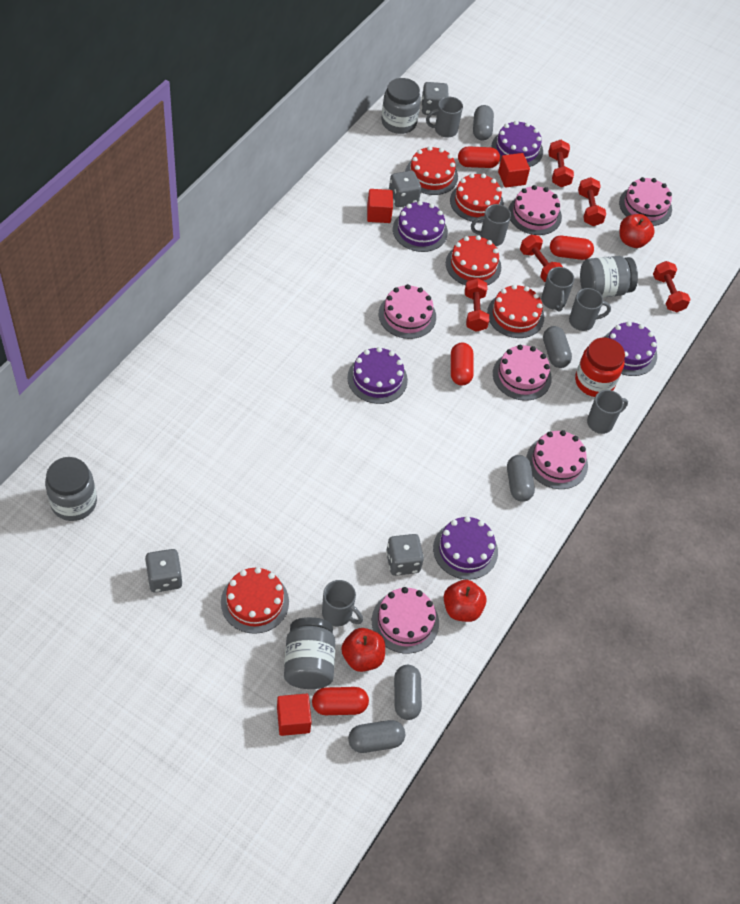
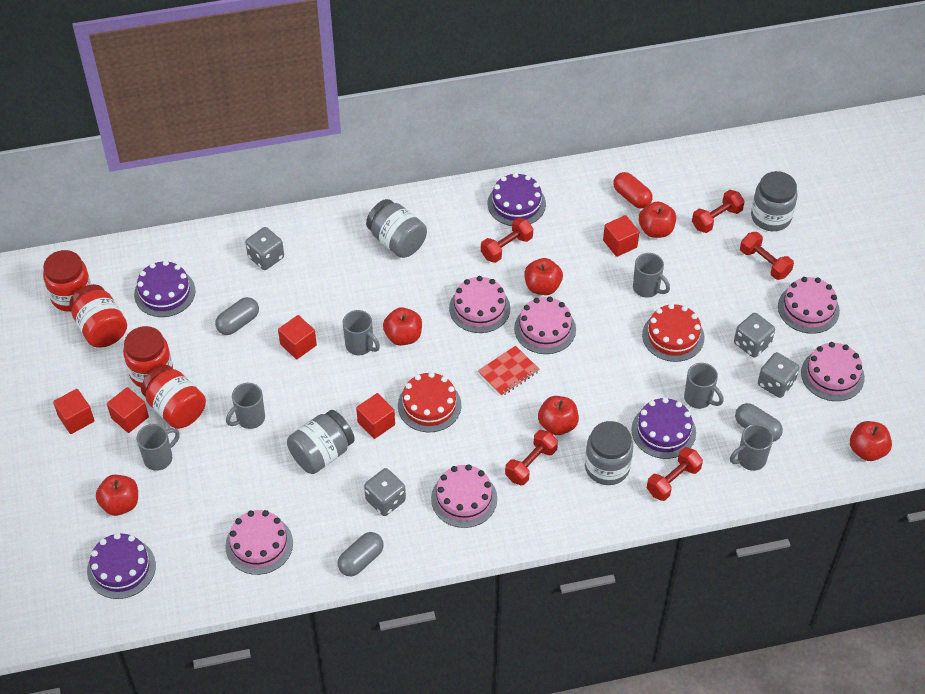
grey capsule: [348,720,405,753] [394,665,422,720] [473,105,494,140] [507,455,535,502] [543,326,572,368] = 5 -> [215,297,259,335] [338,532,383,576] [735,403,783,442] = 3
purple cake: [347,347,408,404] [393,201,448,252] [433,516,498,580] [491,121,543,167] [604,321,657,376] = 5 -> [87,533,156,599] [134,260,196,317] [488,173,546,226] [631,397,696,459] = 4
red apple: [341,628,385,672] [444,580,487,622] [620,214,655,248] = 3 -> [96,475,138,516] [383,307,422,346] [524,258,563,295] [538,396,579,435] [639,201,676,238] [850,421,892,461] = 6
red cake: [221,567,289,634] [405,146,458,195] [446,235,501,285] [450,173,504,223] [487,284,544,338] = 5 -> [398,372,462,432] [642,304,704,362] = 2
red capsule: [312,687,369,715] [451,342,474,385] [458,146,500,168] [550,236,594,260] = 4 -> [613,172,652,209] = 1
red cube: [277,694,312,736] [367,189,393,223] [498,153,530,188] = 3 -> [53,389,95,434] [107,387,149,433] [278,315,317,359] [356,393,395,439] [603,215,639,257] = 5
red jar: [575,338,625,397] = 1 -> [43,250,91,312] [69,284,127,348] [123,326,173,387] [141,365,206,429] = 4
red notebook: none = 0 -> [478,346,540,396] = 1

